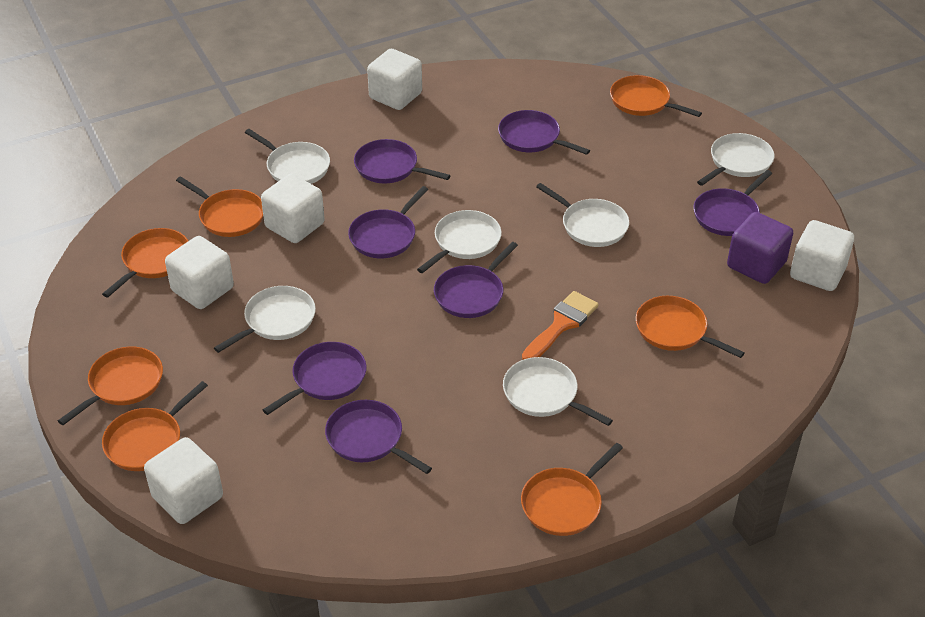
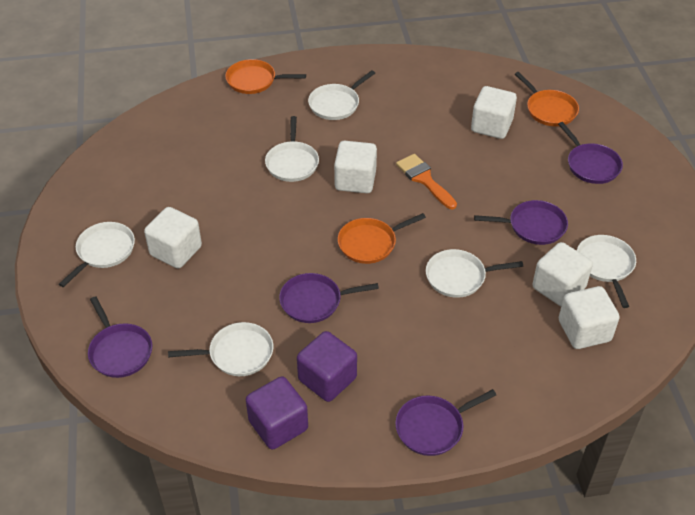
orange pan: [58,346,163,425] [102,228,188,298] [102,381,208,471] [176,176,263,237] [521,443,623,536] [610,75,702,117] [636,296,745,358] = 7 -> [225,59,306,94] [338,213,426,264] [515,72,579,126] = 3
purple cube: [727,212,793,284] = 1 -> [246,376,308,450] [297,331,357,402] = 2
purple pan: [263,342,367,415] [325,400,432,474] [348,186,428,258] [354,139,450,183] [434,242,518,318] [498,110,590,155] [693,170,772,236] = 7 -> [88,296,152,378] [279,273,379,323] [395,389,496,456] [474,200,568,245] [558,122,623,184] = 5

